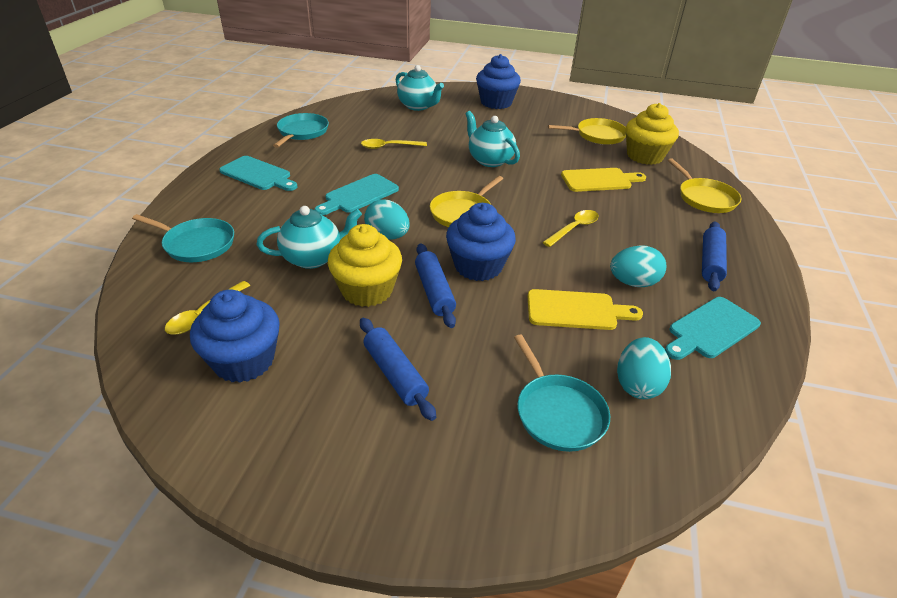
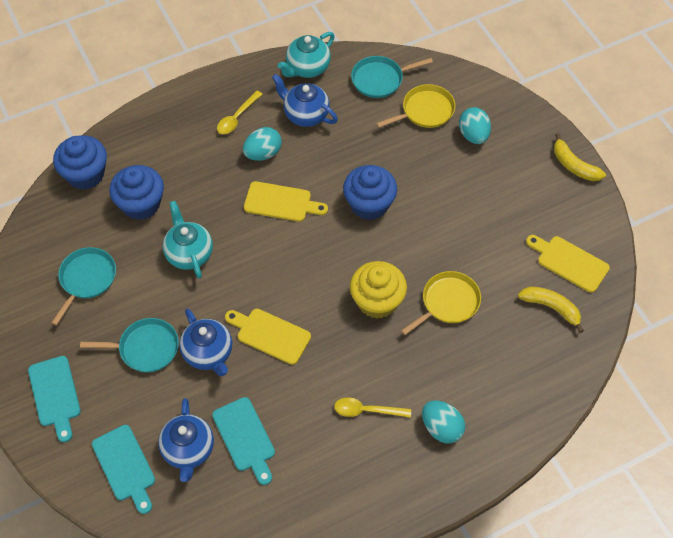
blue rolling pin: [360,318,436,421] [415,244,456,328] [702,221,727,291] = 3 -> none = 0
blue teapot: none = 0 -> [158,398,214,482] [179,309,232,376] [272,74,338,127] = 3
turquoise teapot: [257,206,362,269] [396,65,444,111] [465,111,520,167] = 3 -> [163,201,213,279] [278,32,335,78] = 2
yellow banana: none = 0 -> [518,286,584,333] [554,133,606,181] = 2
yellow cupcake: [328,224,402,307] [626,103,679,165] = 2 -> [350,261,407,319] = 1
yellow cutting board: [527,289,643,330] [561,168,646,192] = 2 -> [225,309,311,365] [244,181,328,222] [526,235,610,293] = 3
yellow pan: [430,176,503,227] [548,118,626,145] [668,158,742,213] = 3 -> [376,84,456,128] [401,271,481,335] = 2
yellow spoon: [165,281,251,335] [361,139,427,149] [542,210,599,247] = 3 -> [217,91,262,134] [334,397,411,418] = 2

